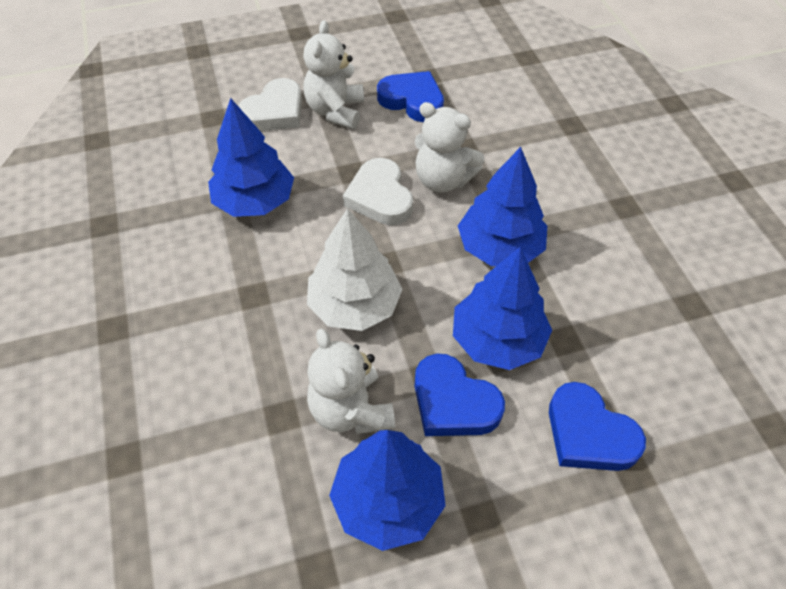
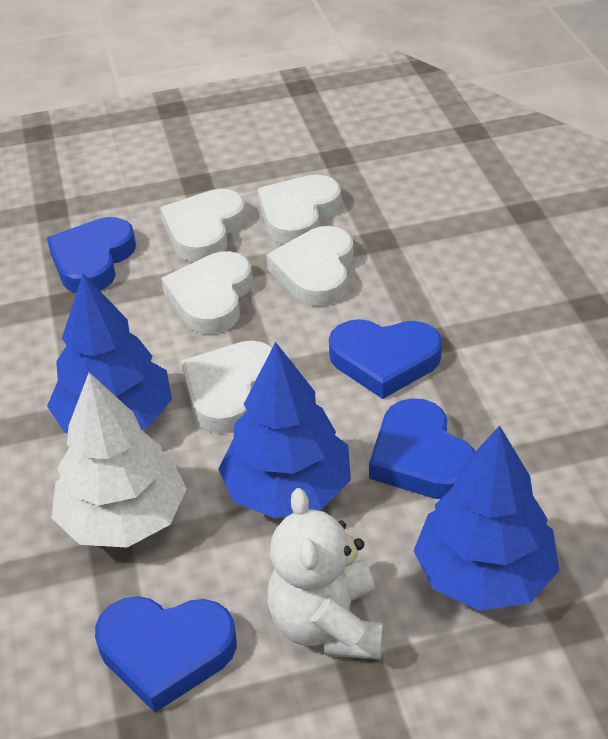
blue heart: [377,71,444,122] [415,354,505,436] [549,382,646,471] = 3 -> [47,217,136,293] [95,596,237,713] [329,319,442,399] [369,398,475,499] = 4
blue tree: [208,98,294,217] [329,430,446,551] [453,246,552,370] [458,147,547,266] = 4 -> [47,274,172,433] [219,342,351,518] [413,426,559,611] = 3
white heart: [238,78,302,131] [343,158,413,225] = 2 -> [160,189,246,262] [161,251,253,334] [181,341,273,434] [258,174,341,244] [266,226,354,307] = 5
white teddy bear: [303,20,364,129] [307,329,395,434] [415,102,484,193] = 3 -> [268,488,384,660] = 1

